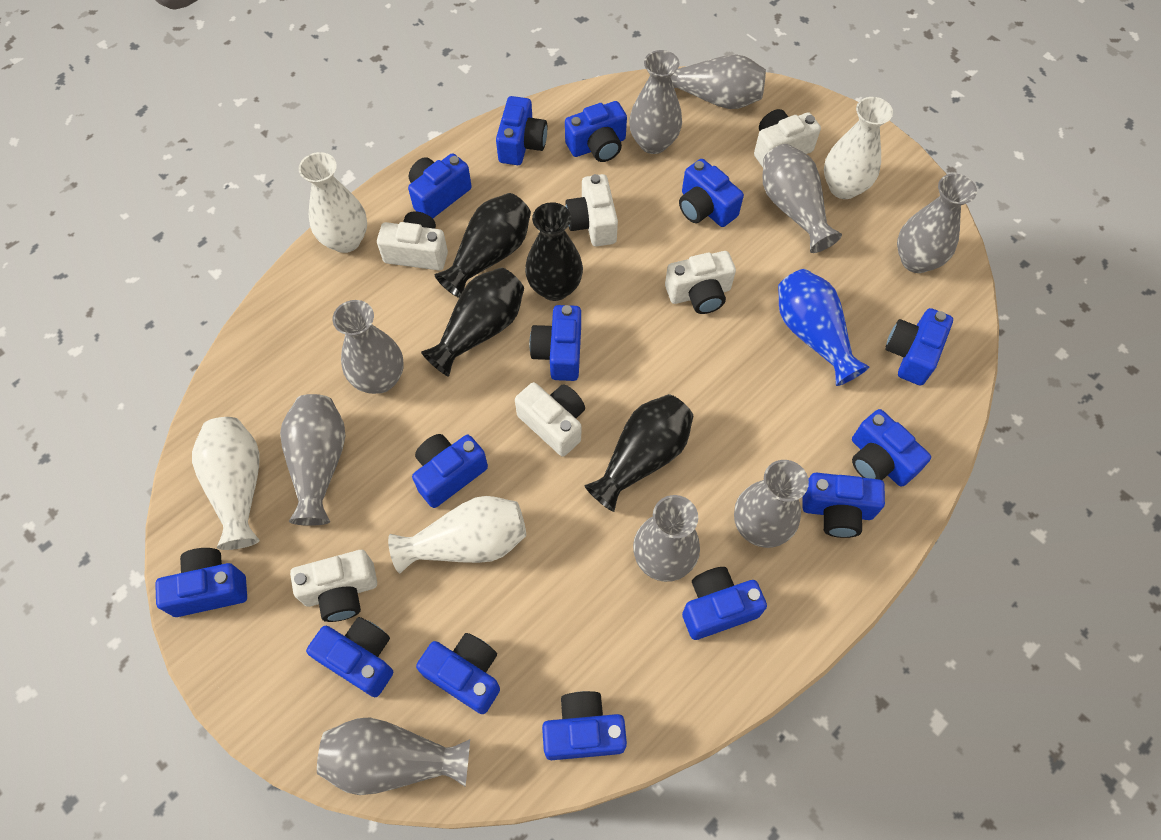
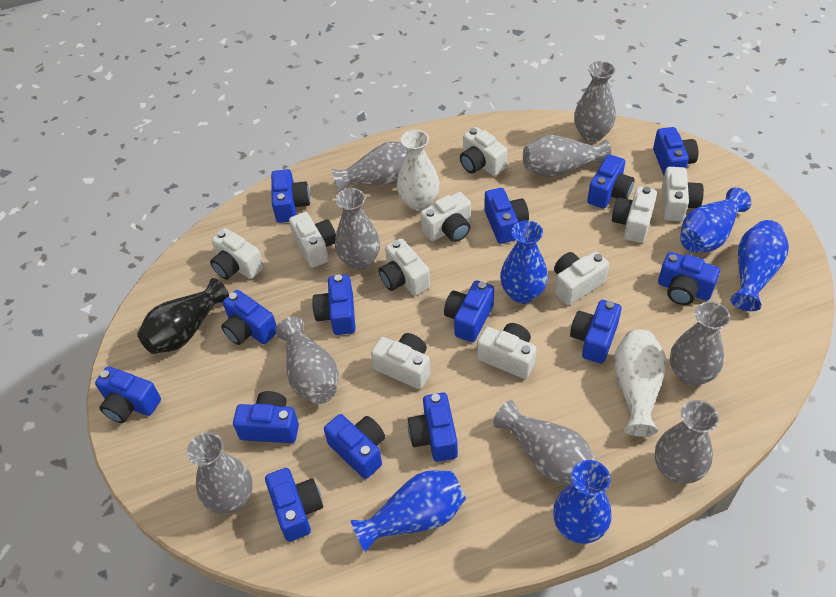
black vase: [421,267,524,377] [435,193,531,298] [525,202,583,301] [584,394,693,512] = 4 -> [137,278,229,354] = 1
blue vase: [778,269,869,386] = 1 -> [351,470,466,553] [500,220,548,304] [553,460,612,544] [680,187,752,253] [730,220,789,311] = 5
white camera: [290,550,377,622] [377,211,448,270] [515,382,585,457] [565,174,618,247] [665,251,736,314] [754,109,821,167] = 6 -> [210,228,264,280] [289,212,336,268] [371,333,431,389] [379,239,430,296] [420,192,471,242] [460,127,507,176] [477,323,537,379] [554,251,609,305] [612,186,657,243] [662,167,704,221] = 10
white vase: [192,417,260,550] [298,152,367,253] [388,496,526,573] [824,97,893,199] = 4 -> [397,130,440,211] [614,329,666,436] = 2

